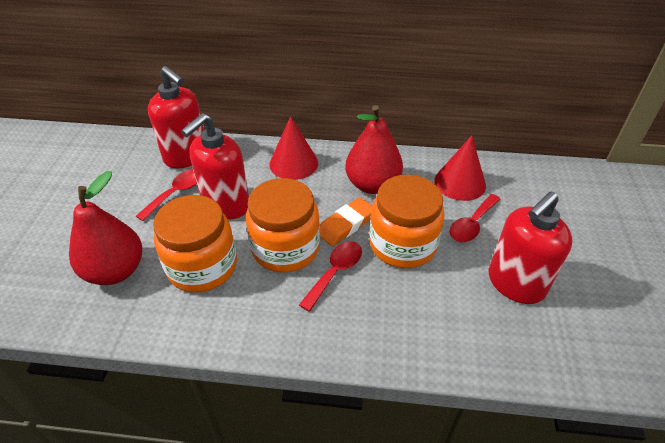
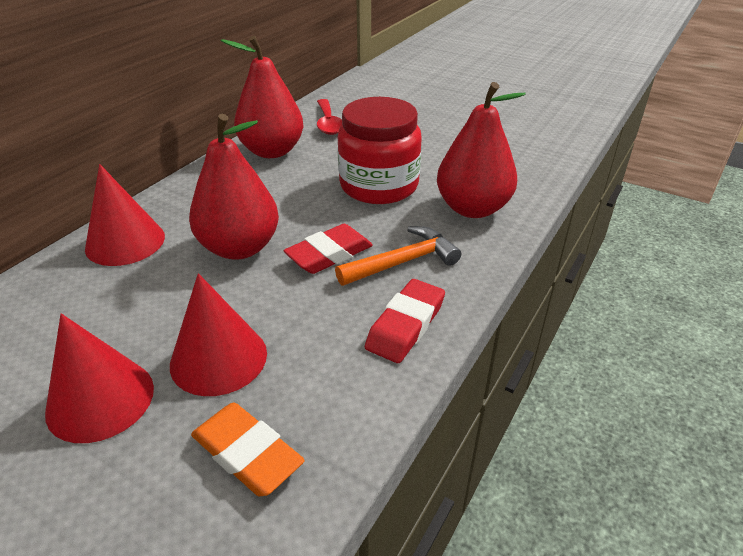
orange hammer: none = 0 -> [335,226,461,286] = 1
orange jar: [153,195,237,293] [246,178,320,273] [369,175,445,268] = 3 -> none = 0
red cone: [269,116,318,180] [434,135,486,201] = 2 -> [45,313,154,443] [85,164,165,266] [170,273,267,396] = 3
red eraser: none = 0 -> [283,224,373,274] [365,279,445,363] = 2
red jar: none = 0 -> [338,97,422,204] = 1
red pear: [69,171,142,285] [345,105,403,194] = 2 -> [189,114,279,260] [221,36,304,158] [437,82,526,218] = 3
red soap dispenser: [148,66,204,168] [181,113,249,219] [488,192,573,304] = 3 -> none = 0
red spoon: [136,169,197,221] [299,241,362,312] [450,194,501,242] = 3 -> [317,99,342,135] = 1

